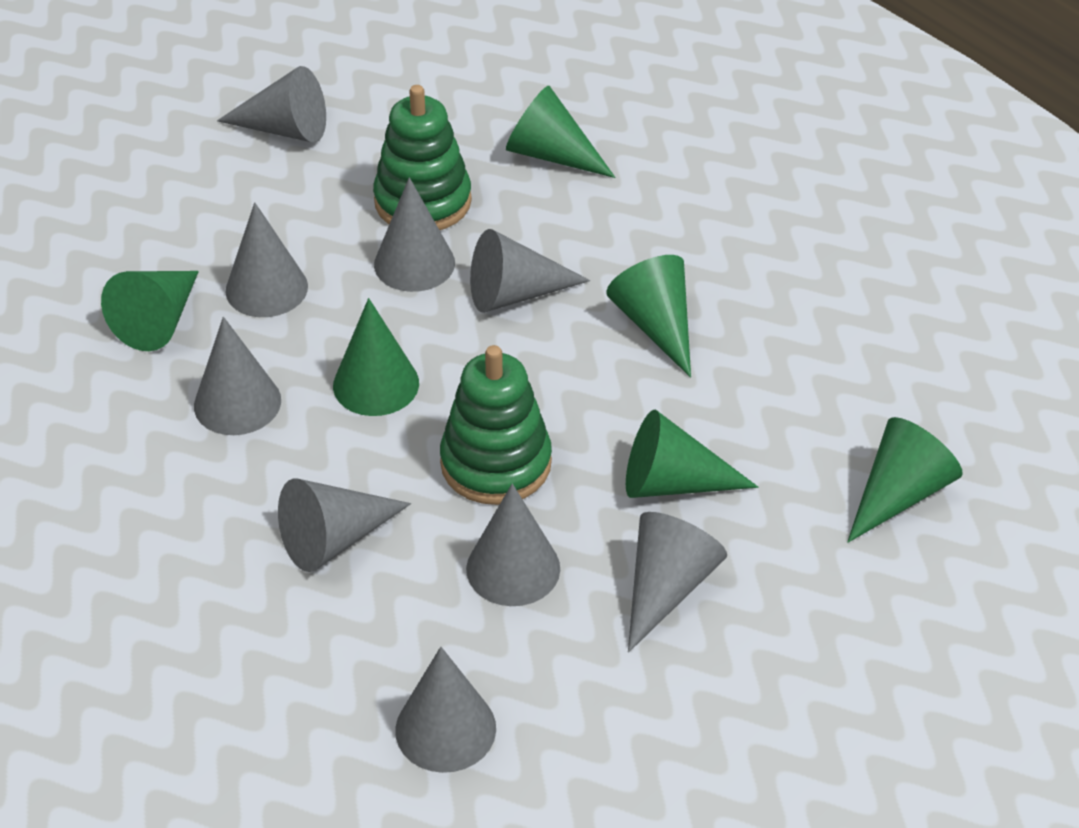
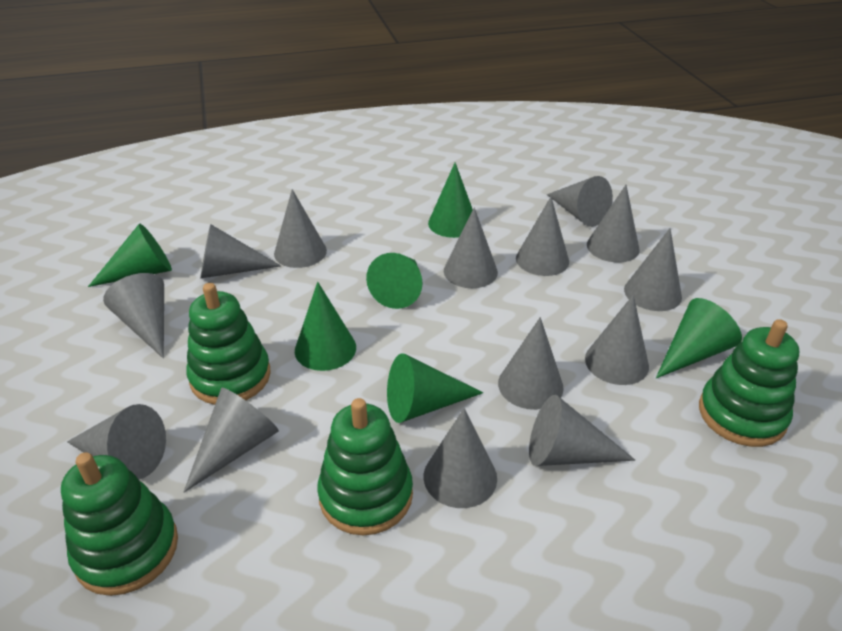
green stacking toy: [373,85,472,230] [440,345,552,505] = 2 -> [61,452,178,596] [186,283,271,405] [317,398,413,535] [699,319,799,447] = 4
grey cone: [194,317,281,435] [217,66,326,142] [225,202,308,317] [278,478,411,572] [374,177,455,292] [395,647,496,773] [466,484,560,606] [470,229,590,313] [628,512,727,652] = 9 -> [67,404,166,479] [103,273,164,358] [184,388,279,492] [200,224,281,278] [274,189,327,268] [424,408,497,508] [444,207,498,288] [498,317,564,410] [516,197,569,276] [529,395,636,466] [547,176,613,227] [585,295,649,385] [587,185,639,262] [624,228,682,311] = 14

